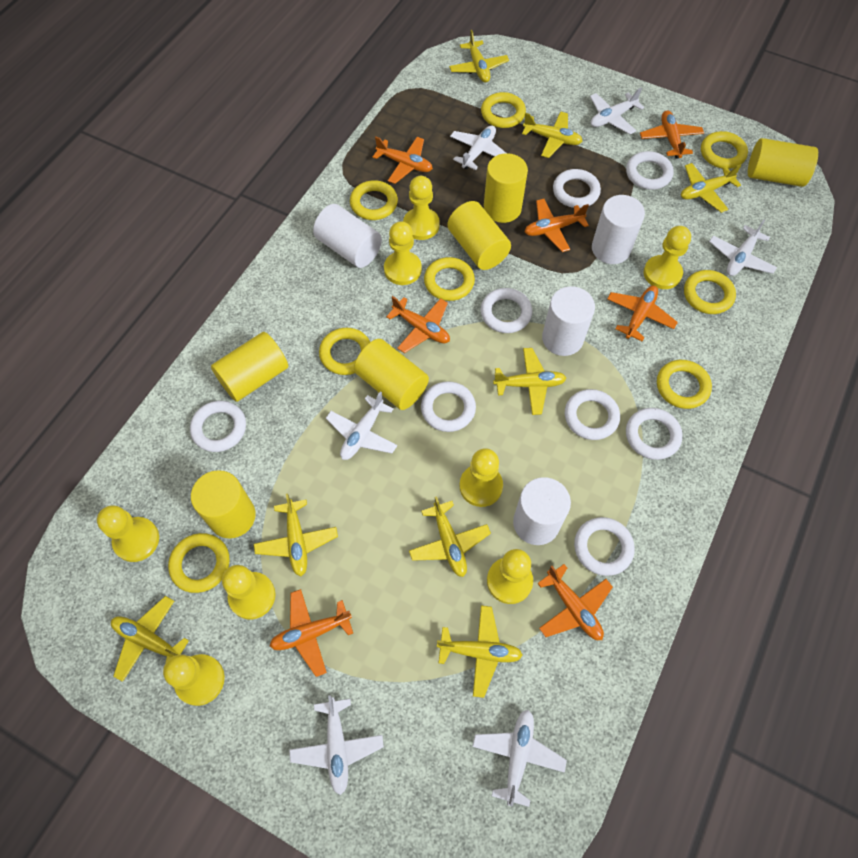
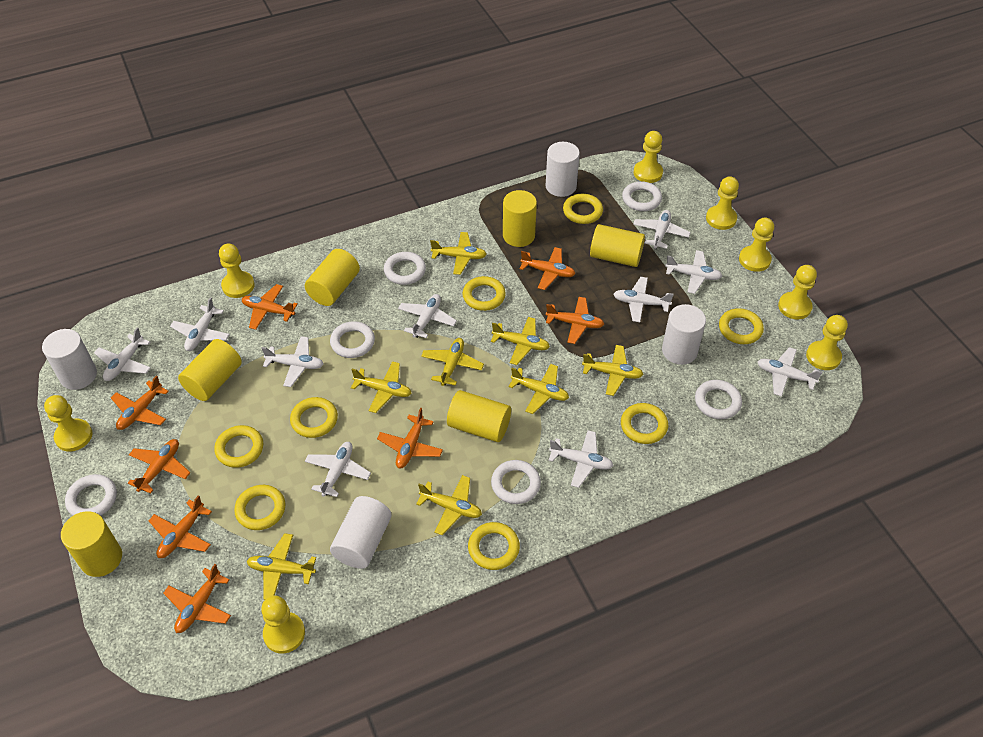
orange plane: [270,589,353,677] [373,137,433,184] [386,296,450,353] [524,199,589,252] [537,564,613,640] [607,286,678,341] [640,110,704,159] = 7 -> [111,375,169,430] [128,439,190,494] [149,495,212,558] [163,564,231,633] [242,284,298,330] [377,408,443,468] [520,247,576,290] [546,297,604,344] = 8
white plane: [289,695,384,795] [326,391,397,460] [450,125,506,170] [472,710,567,807] [590,88,644,135] [709,220,777,276] = 6 -> [94,327,151,381] [170,297,230,351] [262,336,324,387] [305,442,371,497] [398,294,457,338] [549,430,614,488] [614,277,674,322] [633,210,691,249] [665,250,722,294] [757,347,822,397] = 10
white ring: [190,401,246,452] [421,381,476,432] [481,288,532,333] [553,169,601,208] [565,389,620,440] [574,517,635,576] [626,151,674,190] [626,408,682,460] = 8 -> [65,474,117,516] [330,321,375,358] [384,252,426,285] [491,460,541,504] [622,181,662,211] [695,380,742,419] = 6

